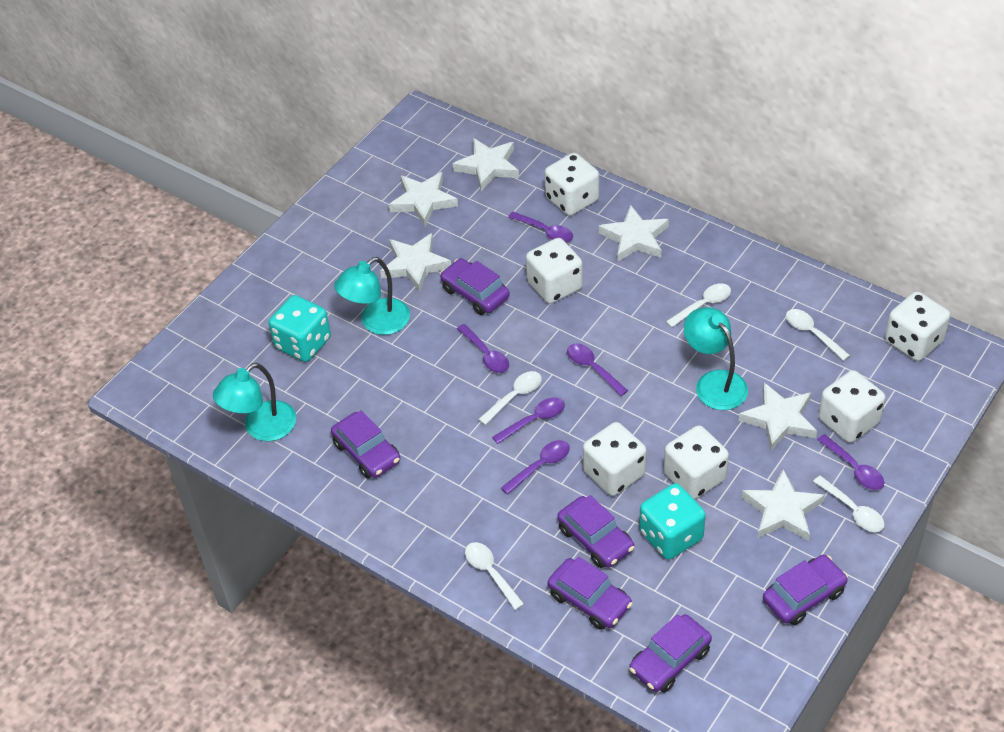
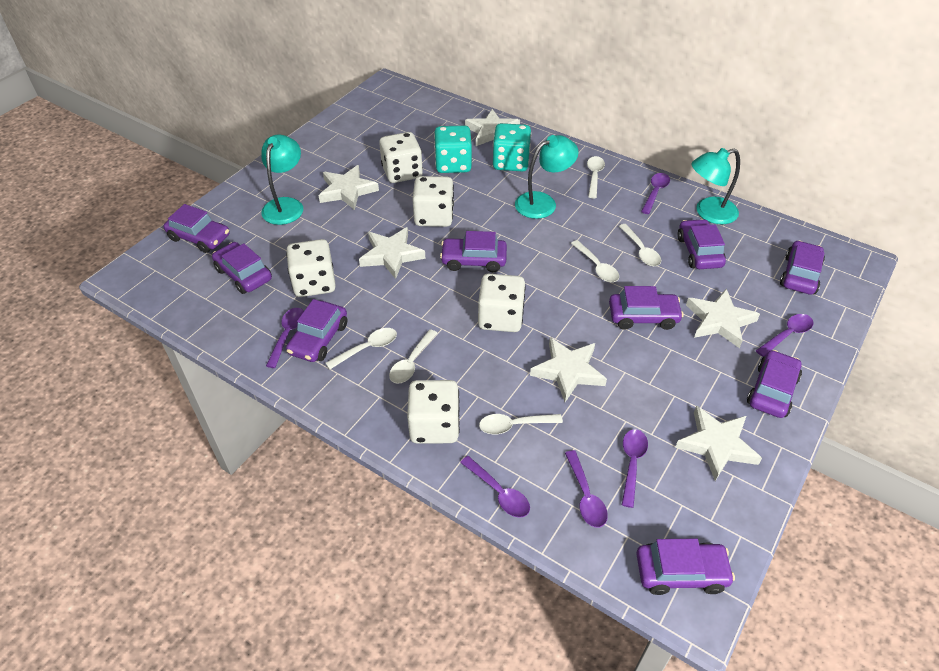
purple car: [331,410,400,479] [440,258,510,315] [547,557,632,630] [557,495,634,568] [629,614,712,693] [763,555,848,625] = 6 -> [164,204,230,253] [212,242,272,294] [286,299,347,362] [440,231,507,272] [609,286,684,330] [636,538,735,595] [677,219,726,269] [747,350,802,418] [780,240,825,295] = 9
white dice: [526,238,583,304] [545,153,599,216] [583,422,647,496] [664,425,729,499] [818,370,886,443] [885,291,951,361] = 6 -> [286,239,336,297] [379,132,423,183] [407,380,460,444] [412,176,454,227] [478,274,526,332] = 5
white spoon: [465,542,524,610] [478,371,542,425] [666,283,731,328] [786,309,850,361] [813,476,884,532] = 5 -> [325,328,397,369] [389,329,438,384] [479,414,563,435] [571,240,619,282] [587,156,605,199] [619,224,661,266] = 6

